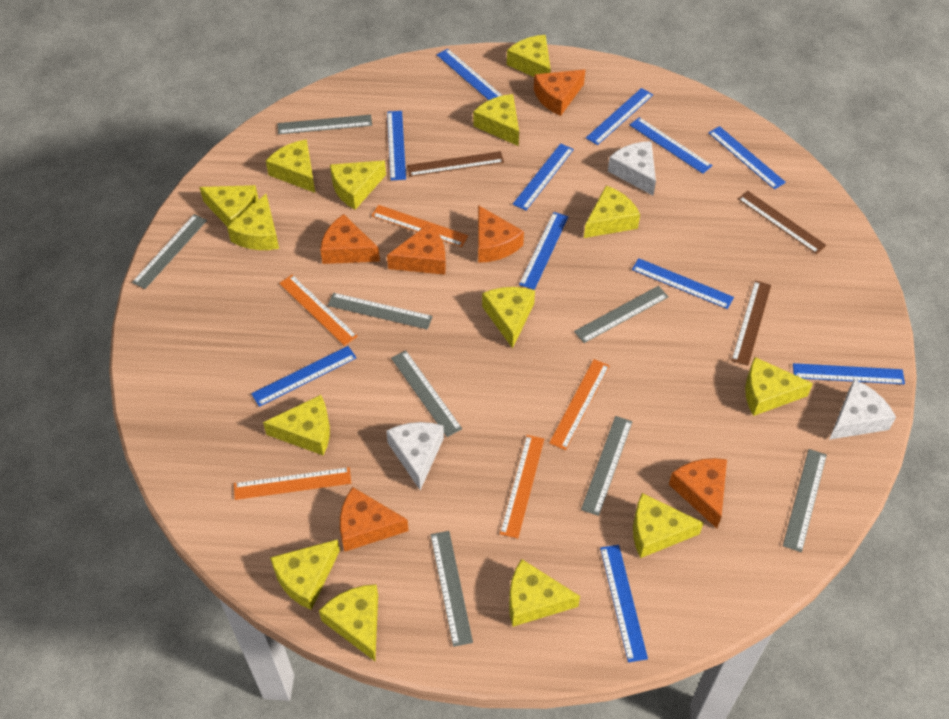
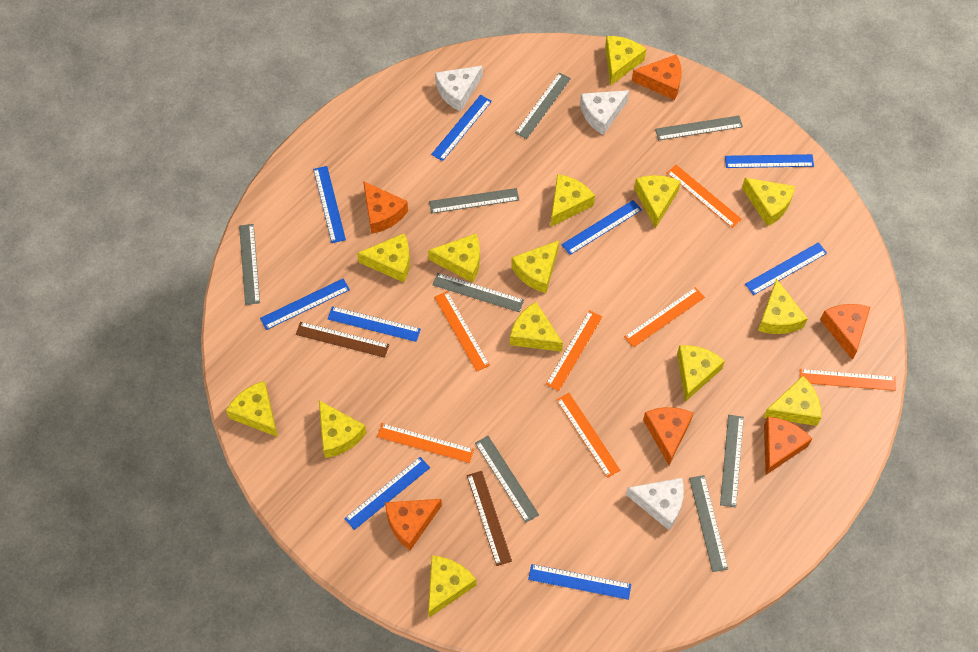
blue ruler: [251,346,356,407] [387,111,406,181] [437,49,503,100] [513,143,574,211] [519,212,569,290] [586,88,653,145] [600,545,648,662] [630,117,713,174] [632,258,734,309] [708,126,786,189] [793,363,905,384] = 11 -> [260,279,350,330] [313,166,346,243] [328,306,421,342] [344,457,430,530] [431,95,492,161] [528,564,631,600] [561,200,642,255] [725,154,814,168] [745,242,827,295] = 9
brown ruler: [407,151,504,177] [731,280,771,366] [738,191,827,254] = 3 -> [296,322,389,358] [467,471,512,566] = 2
orange ruler: [234,467,351,500] [279,275,358,346] [371,205,468,247] [500,435,544,539] [549,359,610,450] = 5 -> [377,423,474,463] [434,291,490,372] [546,310,602,391] [556,393,620,478] [624,287,705,347] [667,165,742,228] [800,369,896,391] = 7

